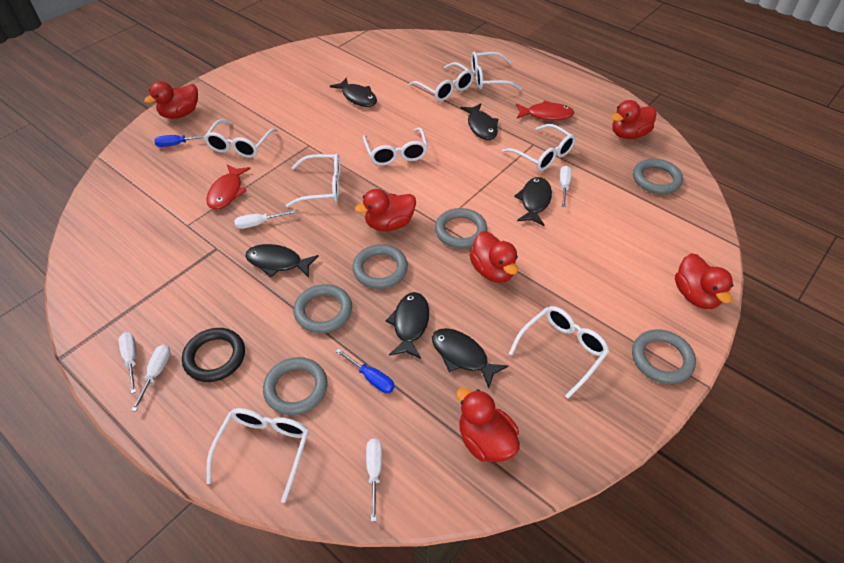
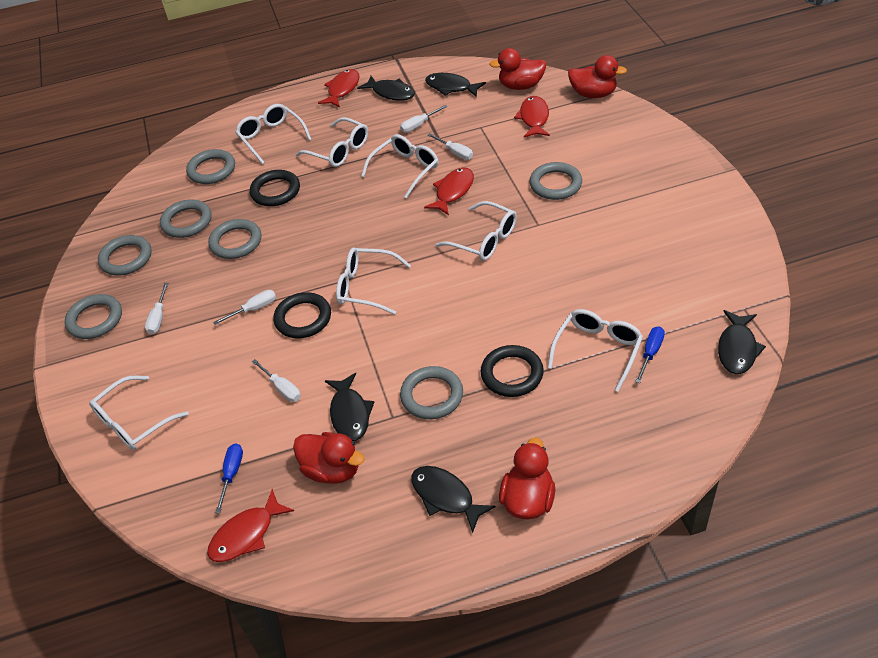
black fish: [245,244,319,277] [330,77,377,107] [386,292,429,359] [432,328,508,388] [460,103,498,140] [514,177,552,226] = 6 -> [325,373,374,441] [357,76,415,101] [411,466,496,533] [425,73,486,97] [718,310,766,374] = 5
black ring: [182,328,245,382] = 1 -> [250,170,300,206] [273,292,331,338] [481,345,544,397] = 3
grey ring: [263,357,328,415] [294,284,352,333] [352,244,408,289] [435,208,487,249] [632,329,696,384] [633,159,683,194] = 6 -> [65,294,122,339] [98,235,152,275] [160,199,212,238] [186,149,235,184] [208,219,262,259] [400,366,463,419] [529,162,582,200] = 7
red duck: [144,81,198,119] [355,189,416,231] [456,388,520,462] [470,231,518,283] [611,100,657,139] [675,253,733,309] = 6 -> [293,432,365,484] [489,48,546,90] [499,437,555,519] [568,55,627,98] = 4
red fish: [206,164,251,209] [516,100,574,120] = 2 -> [207,489,294,562] [318,69,360,107] [424,167,474,215] [514,96,550,137] = 4
white glasses: [204,119,278,158] [206,408,309,503] [286,154,340,207] [363,128,428,166] [409,62,474,101] [471,52,522,90] [502,124,576,171] [509,306,609,398] = 8 -> [89,376,189,450] [235,104,312,164] [296,117,368,167] [336,247,411,315] [361,134,439,198] [436,201,517,261] [548,309,643,392] = 7

